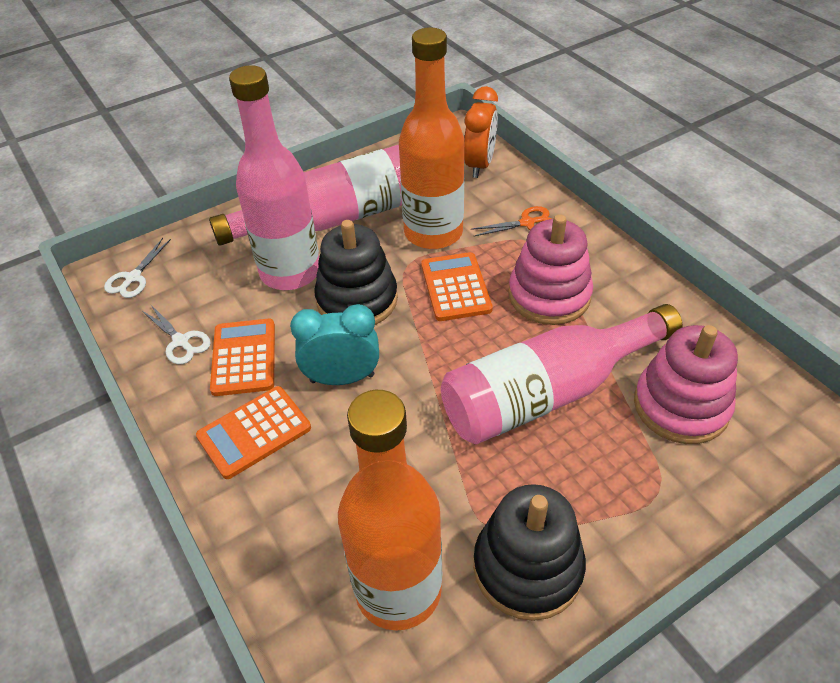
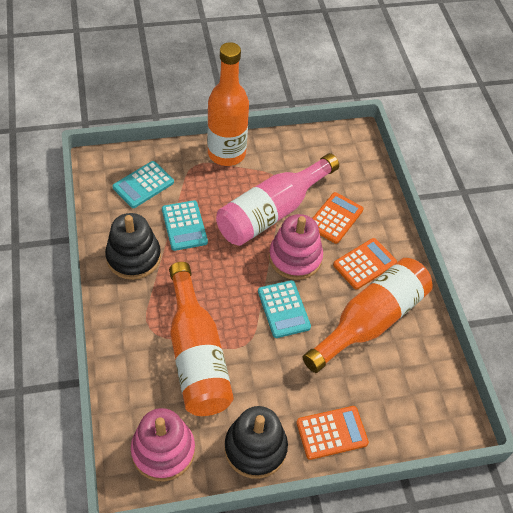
orange bottle: [338,390,442,630] [399,27,464,249] = 2 -> [169,262,234,416] [207,42,249,166] [302,258,433,373] = 3
orange clock: [464,86,498,178] = 1 -> none = 0
orange scissors: [471,206,552,236] = 1 -> none = 0
pink bottle: [209,145,402,246] [229,65,319,290] [441,304,683,444] = 3 -> [216,153,339,246] = 1
turquoise calculator: none = 0 -> [112,161,174,208] [162,200,208,251] [258,280,311,338] = 3
turquoise clock: [290,304,379,385] = 1 -> none = 0
white scissors: [104,238,171,298] [141,304,211,364] = 2 -> none = 0

